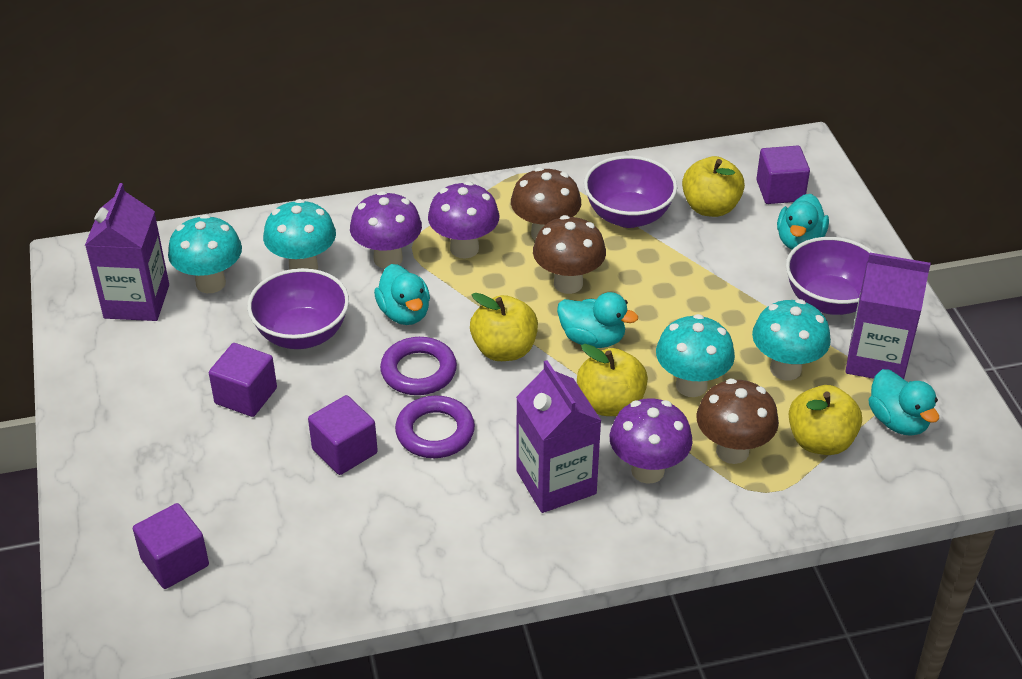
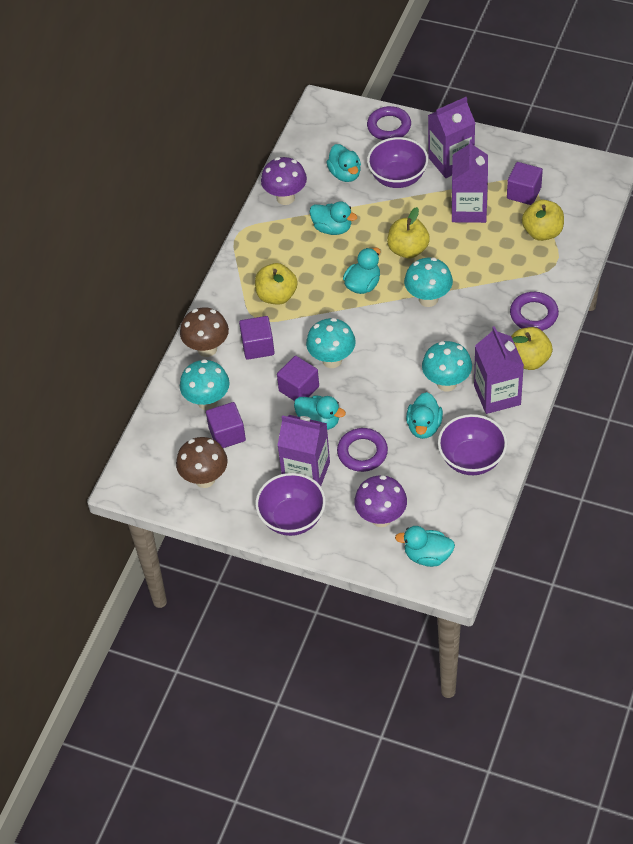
brown mushroom: [511,167,581,240] [533,215,606,294] [696,379,779,464] = 3 -> [176,437,228,488] [180,307,229,357] = 2
purple carton: [85,183,169,321] [516,360,602,513] [845,253,931,379] = 3 -> [277,415,330,486] [428,97,475,178] [452,140,488,223] [474,326,524,414] = 4
purple mushroom: [350,191,422,269] [428,181,499,259] [610,398,693,484] = 3 -> [261,157,307,205] [354,475,407,527] = 2
purple ring: [380,337,457,395] [395,395,475,458] = 2 -> [337,428,388,472] [367,106,411,140] [510,292,559,331] = 3
turquoise duck: [374,264,430,325] [557,292,638,348] [777,194,829,250] [868,369,939,436] = 4 -> [294,395,346,430] [310,202,357,235] [326,144,361,182] [343,247,380,294] [395,526,455,567] [406,392,443,439] = 6

